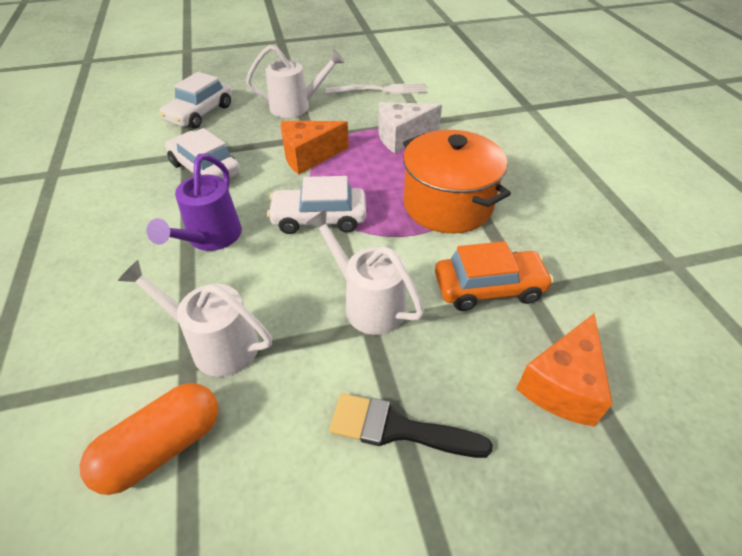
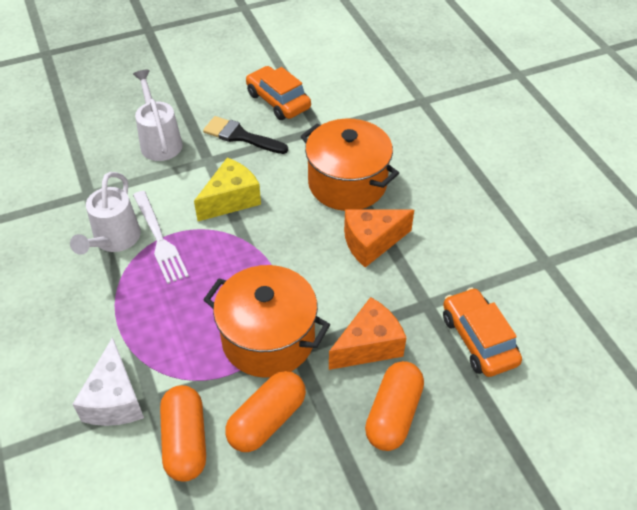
orange capsule: [80,383,218,495] = 1 -> [160,385,206,482] [225,371,306,452] [365,361,424,451] = 3
orange car: [435,241,554,311] = 1 -> [246,66,311,120] [443,288,522,377] = 2
orange pot: [403,130,511,233] = 1 -> [203,265,330,378] [301,119,399,211] = 2
purple watering can: [146,154,242,251] = 1 -> none = 0
white car: [159,72,232,129] [165,128,240,180] [267,176,366,234] = 3 -> none = 0
white watering can: [118,260,272,377] [246,45,345,118] [306,209,424,335] = 3 -> [70,172,141,255] [133,70,183,161] = 2
yellow cheese: none = 0 -> [194,158,261,221] = 1

